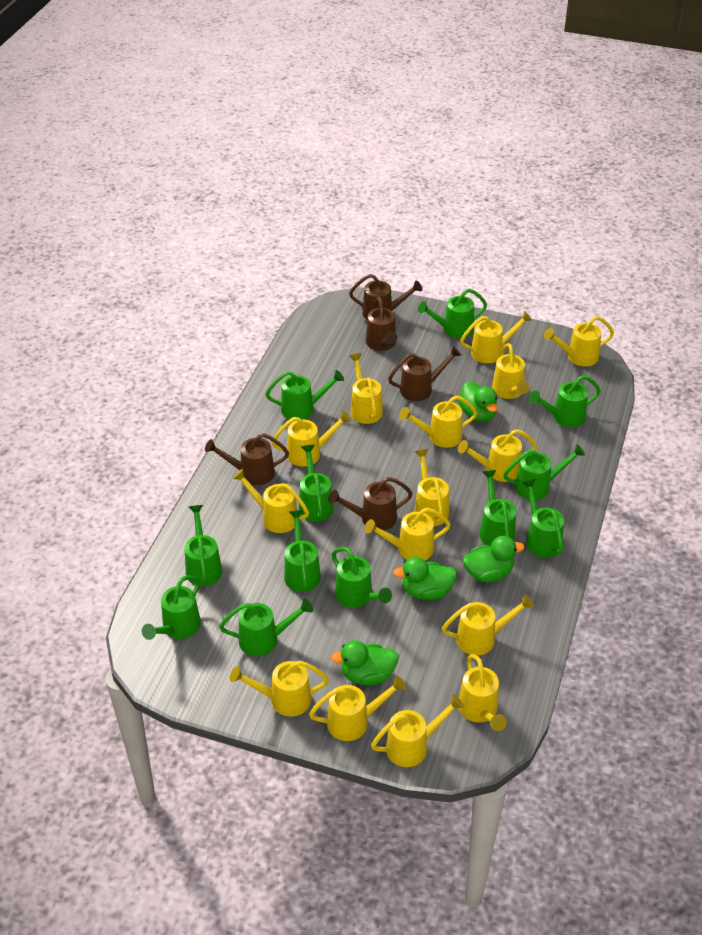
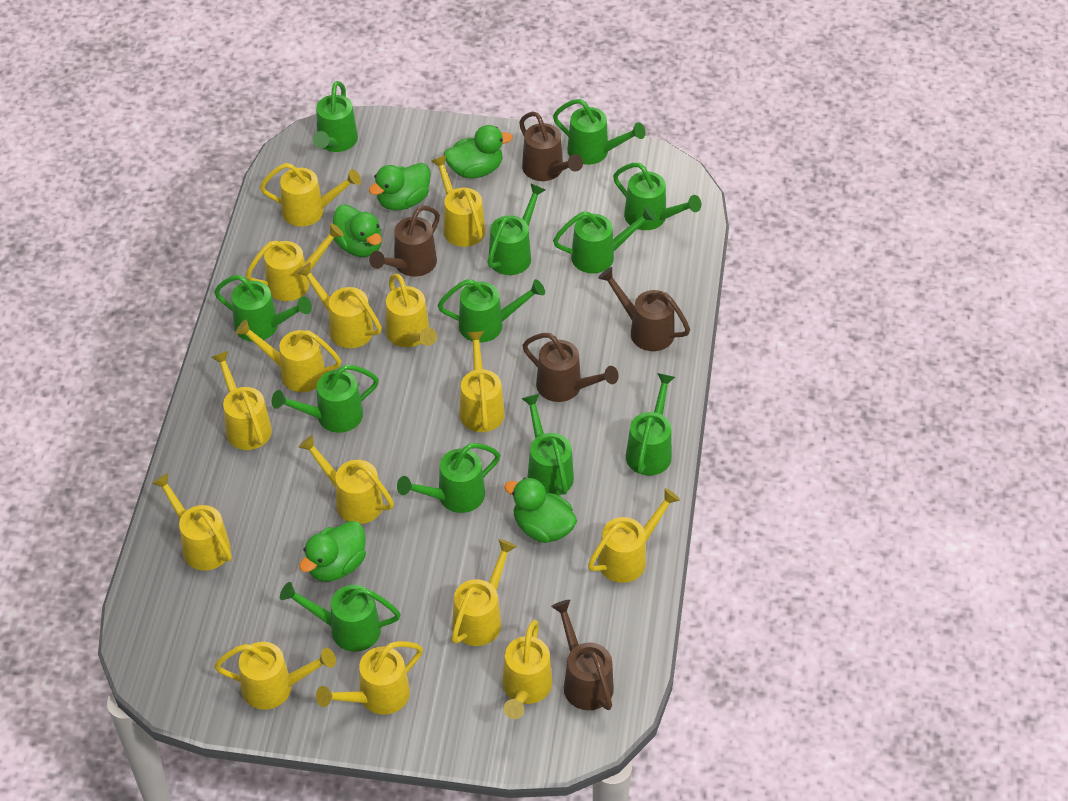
green duck: [331,640,399,685] [393,557,457,600] [458,381,498,422] [463,536,525,582] = 4 -> [299,521,366,582] [333,204,382,257] [369,163,430,211] [444,125,513,179] [504,478,577,543] = 5

